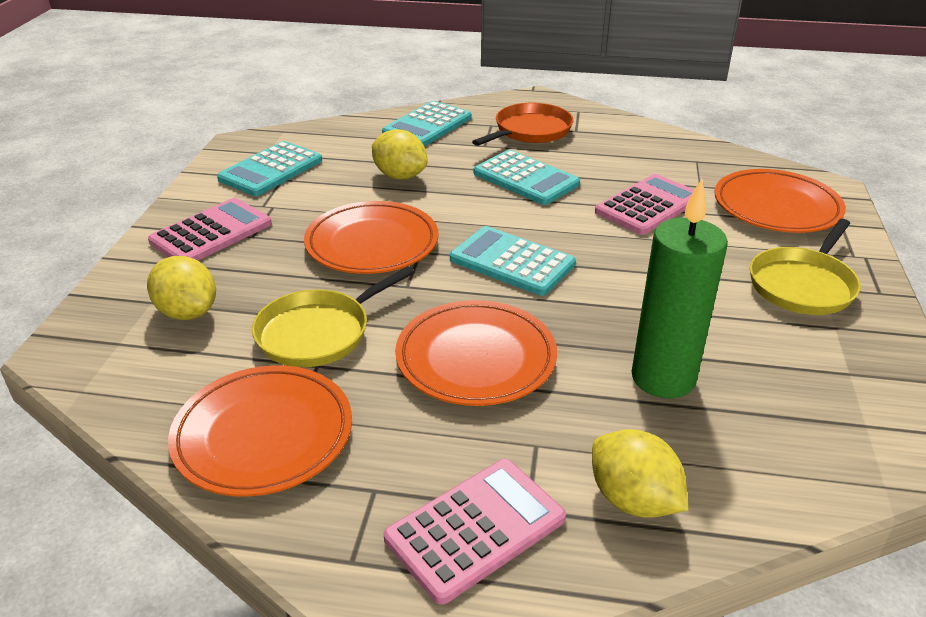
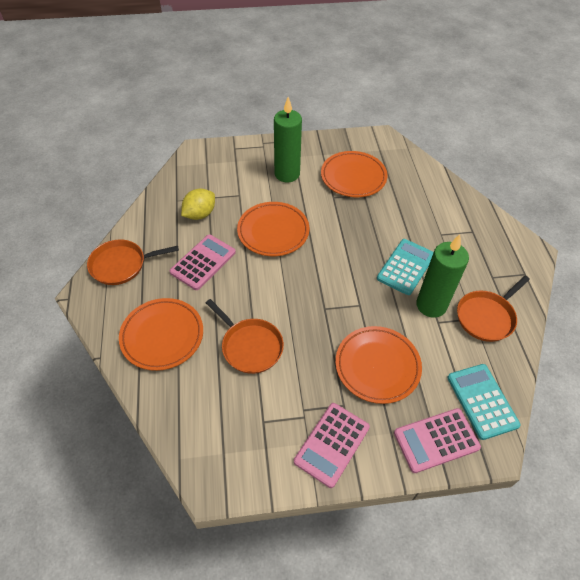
green candle: [631,179,728,398] = 1 -> [274,97,302,182] [416,234,469,318] = 2
orange pan: [472,103,574,146] = 1 -> [87,239,179,285] [206,299,284,374] [457,276,530,342] = 3
turquoise calculator: [217,141,322,196] [382,101,471,147] [450,226,576,296] [474,150,580,205] = 4 -> [377,239,434,295] [447,364,521,440] = 2
yellow lemon: [147,256,216,320] [372,129,428,179] [592,429,688,518] = 3 -> [181,188,215,220] = 1
yellow pan: [252,266,415,367] [750,219,861,315] = 2 -> none = 0

